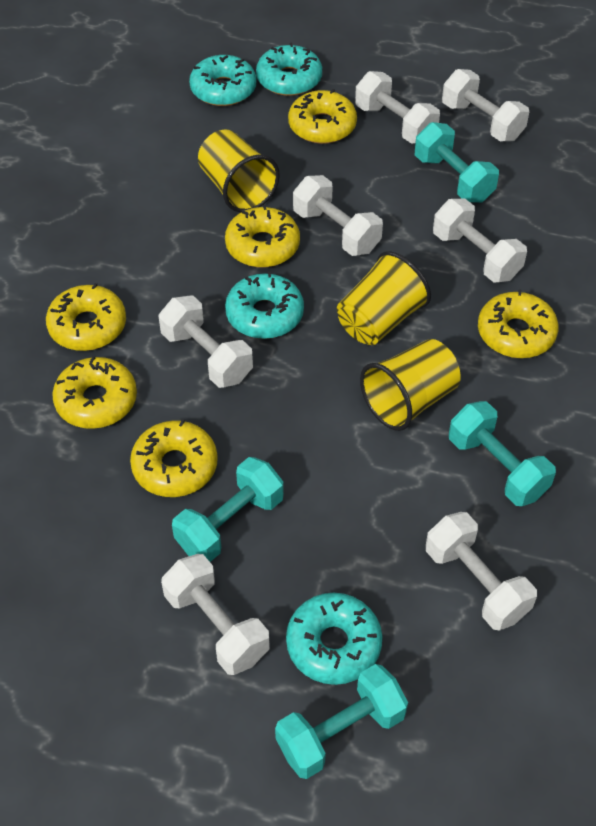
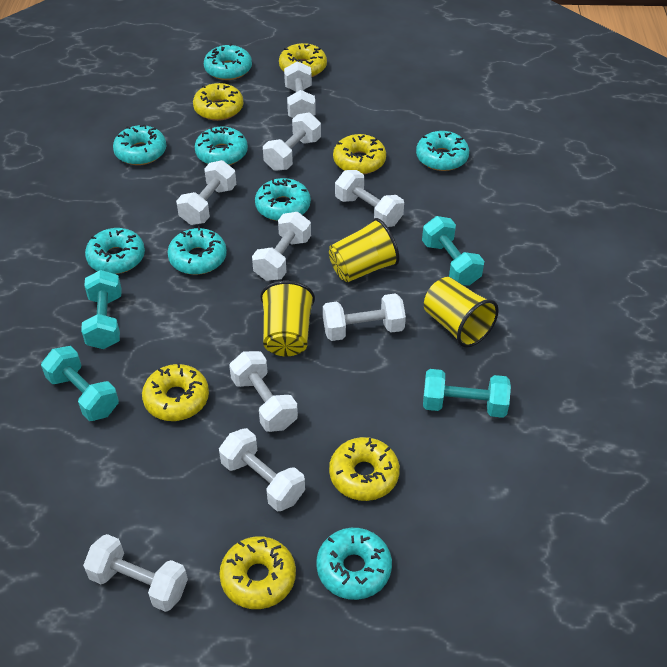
turquoise donut: [189,55,256,106] [225,271,304,339] [256,42,322,96] [286,593,383,685] = 4 -> [85,228,145,274] [113,125,167,165] [167,226,227,275] [195,127,248,165] [204,43,252,80] [255,178,311,221] [316,528,392,600] [416,131,469,171] = 8
white dumbbell: [159,295,253,388] [161,554,269,675] [293,175,383,256] [355,71,440,144] [426,512,537,630] [433,199,527,282] [442,69,529,141] = 7 -> [83,534,188,612] [176,160,236,225] [219,428,305,511] [229,351,298,432] [252,212,311,281] [263,112,321,171] [284,61,316,118] [323,293,406,341] [335,170,404,227] = 9

